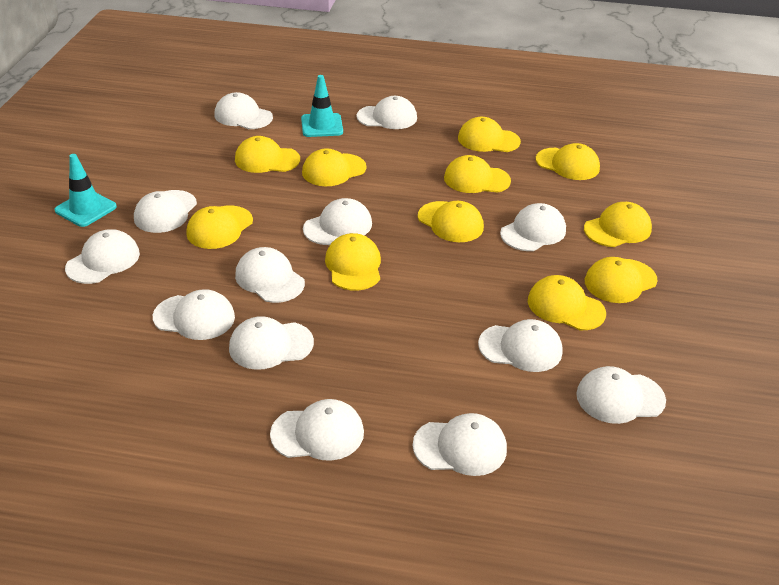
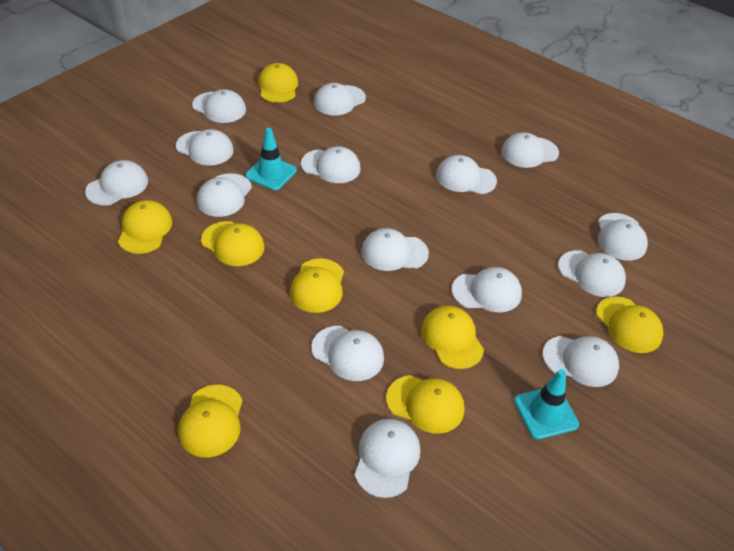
white cap: [65,229,140,284] [134,190,197,233] [153,289,235,340] [214,92,273,129] [229,316,314,370] [235,247,305,303] [270,399,364,461] [303,198,372,245] [357,96,417,129] [413,413,507,476] [478,319,563,372] [500,203,566,251] [576,366,666,424] = 13 -> [85,160,148,206] [176,129,234,166] [192,89,246,123] [197,173,252,217] [301,146,361,183] [311,326,384,381] [314,83,366,116] [355,419,420,498] [361,228,429,271] [436,155,497,194] [452,267,522,313] [501,132,559,168] [543,336,619,387] [558,250,626,297] [598,213,648,260] = 15
yellow cap: [186,205,253,249] [235,136,300,173] [302,148,366,186] [325,233,381,291] [418,201,484,242] [444,155,511,193] [458,117,521,152] [528,275,606,330] [536,143,600,180] [584,202,652,247] [585,257,657,303] = 11 -> [118,200,172,254] [178,385,243,457] [201,221,265,266] [258,63,298,103] [290,258,344,313] [386,375,465,434] [421,306,484,369] [596,296,664,353] = 8

